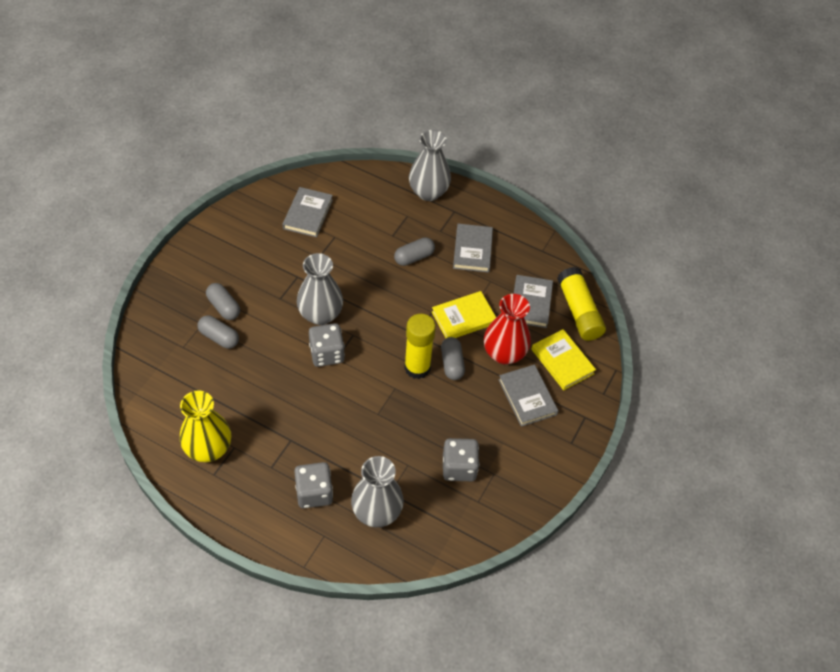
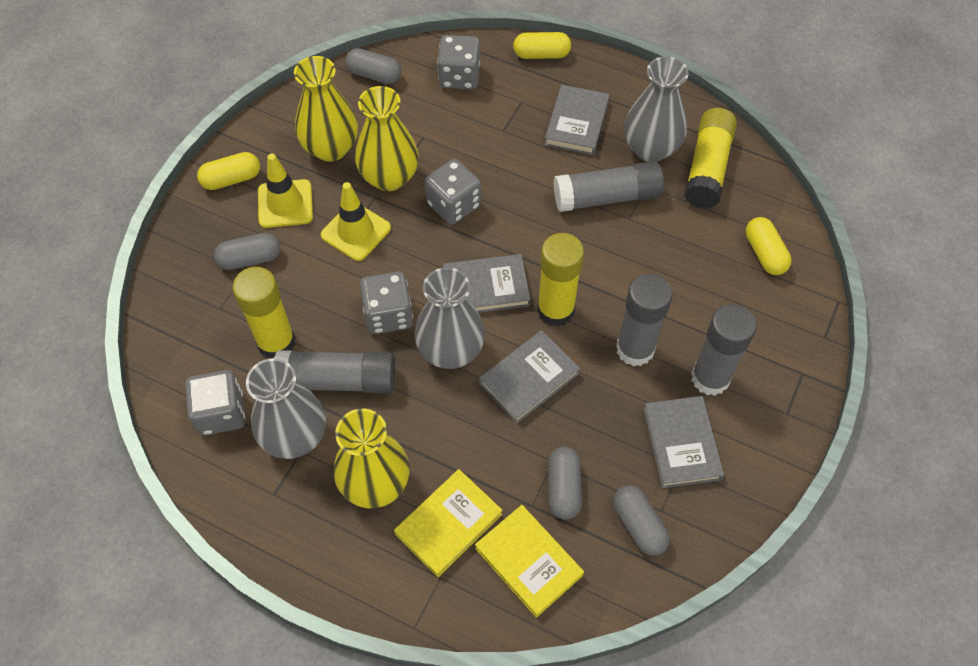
grey dice: [294,462,333,508] [309,323,345,367] [443,438,479,481] = 3 -> [185,370,245,435] [360,272,413,334] [425,159,481,225] [437,35,480,90] = 4
grey glue stick: none = 0 -> [274,350,395,393] [554,161,664,212] [616,274,672,366] [691,304,756,396] = 4
red vase: [484,294,531,365] = 1 -> none = 0
yellow capsule: none = 0 -> [197,152,260,190] [513,32,571,59] [745,217,792,275] = 3
yellow glue stick: [404,314,436,379] [557,267,606,341] = 2 -> [232,267,295,358] [537,233,584,327] [684,108,737,209] = 3
yellow traffic cone: none = 0 -> [258,154,313,228] [321,182,391,261] = 2
yellow vase: [180,390,231,462] = 1 -> [294,56,358,162] [334,409,410,508] [355,86,419,191] = 3

